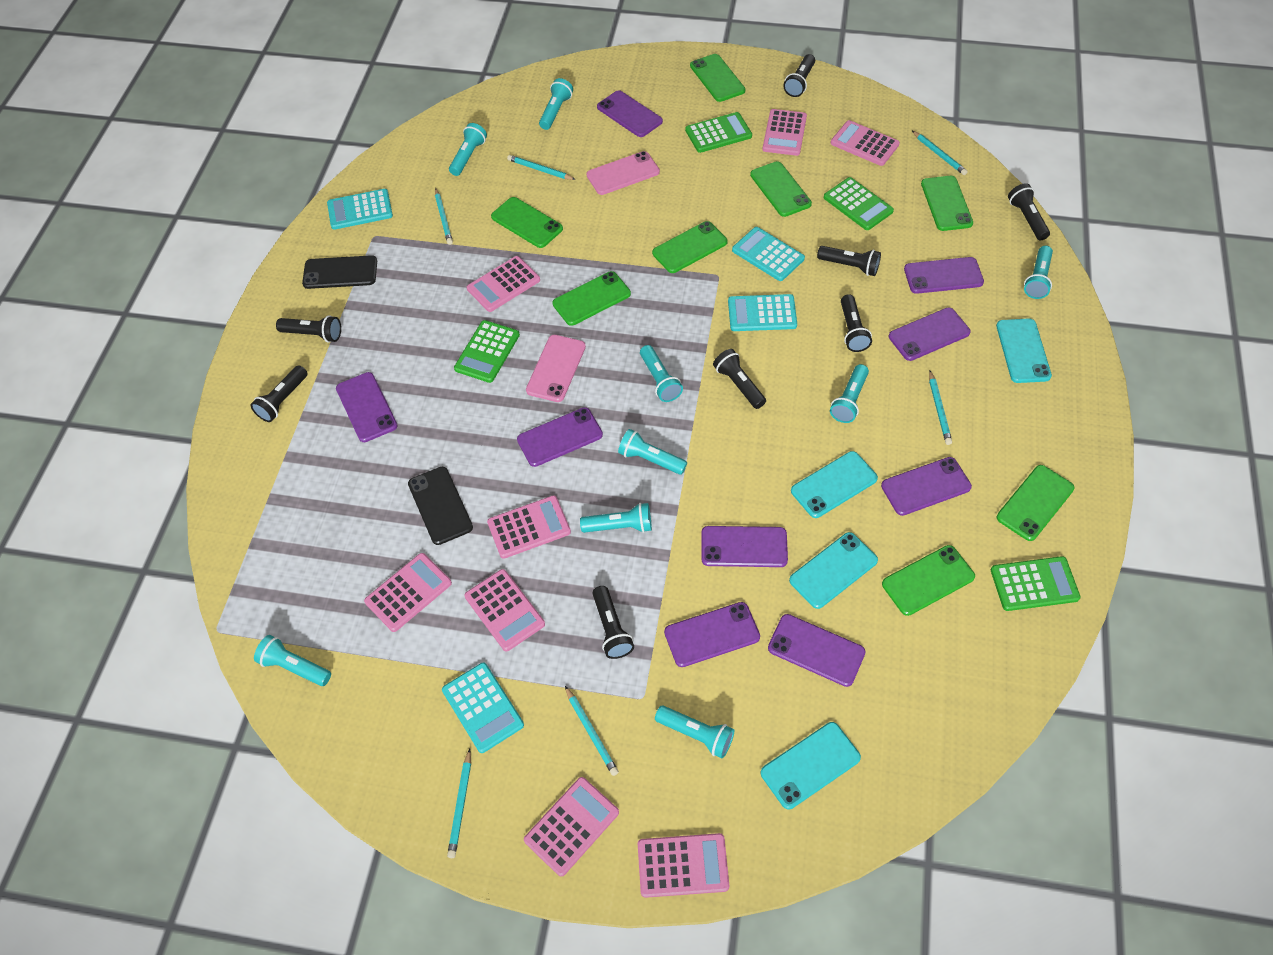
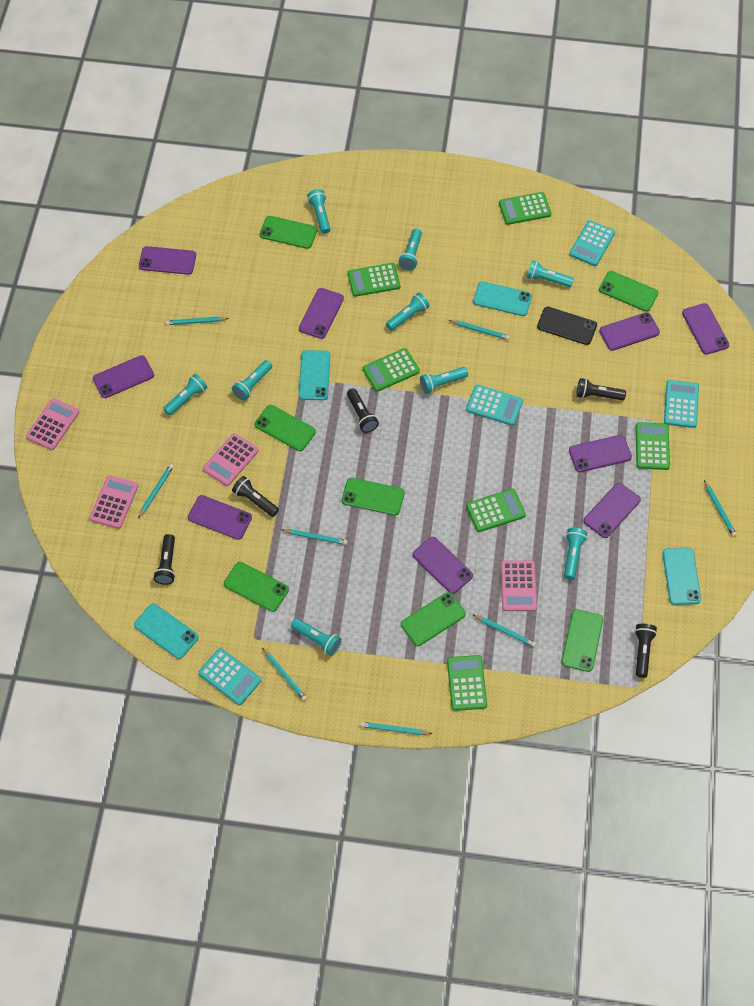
black flashlight: [251,365,308,422] [276,315,341,342] [592,586,634,659] [713,349,766,409] [783,54,815,97] [817,246,881,276] [841,294,872,352] [1008,183,1050,240] = 8 -> [153,534,175,585] [232,476,279,517] [347,388,379,433] [576,378,626,400] [635,624,657,678] = 5
black phone: [302,255,377,289] [408,467,473,545] = 2 -> [537,307,597,345] = 1
green calculator: [454,320,520,383] [685,112,752,153] [824,177,894,230] [991,556,1081,611] = 4 -> [348,263,400,297] [362,348,420,392] [447,655,487,711] [466,488,526,532] [499,192,551,225] [636,422,670,470] = 6
green phone: [491,197,563,248] [552,271,631,326] [652,221,728,273] [690,54,745,102] [750,161,812,217] [882,545,975,616] [921,176,973,231] [997,465,1075,541] = 8 -> [224,562,289,612] [255,405,316,451] [260,216,317,249] [342,478,405,516] [401,592,466,646] [561,609,603,672] [599,271,659,312] = 7
pink calculator: [364,553,452,632] [464,569,545,652] [467,256,540,312] [487,495,571,559] [524,777,619,877] [638,833,729,898] [762,109,807,156] [831,120,900,166] = 8 -> [26,398,79,450] [89,475,138,529] [203,433,259,486] [501,560,537,611] = 4
pink phone: [526,335,586,402] [587,151,660,195] = 2 -> none = 0
turquoise pencil: [435,188,453,245] [447,749,471,858] [507,155,576,180] [565,686,619,776] [912,131,968,175] [929,371,952,445] = 6 -> [138,464,174,518] [165,317,229,325] [262,648,307,701] [281,529,348,545] [360,722,432,735] [449,320,510,340] [472,614,536,647] [704,480,737,537] = 8

